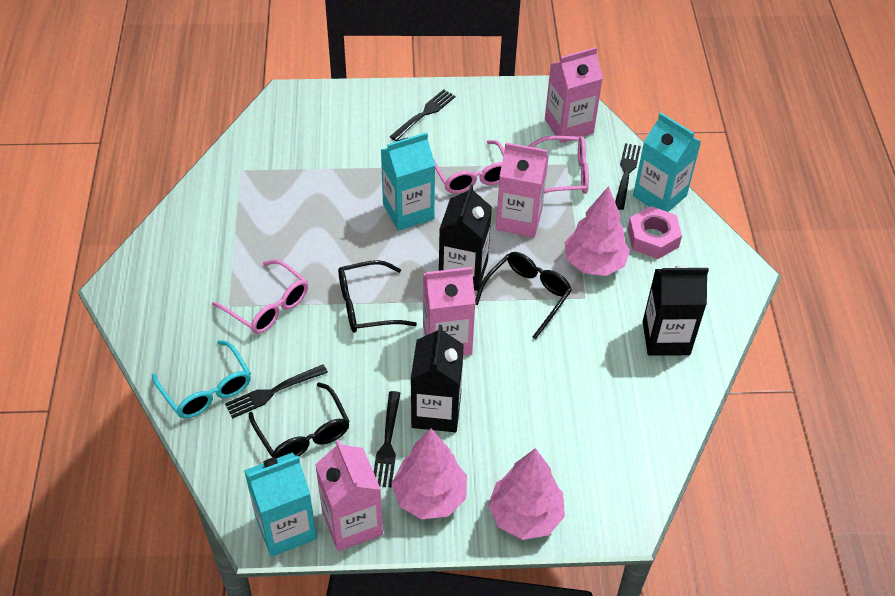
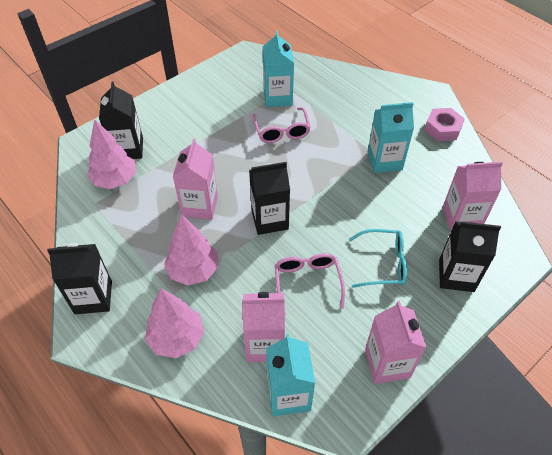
black carton: [411,325,464,432] [439,184,492,291] [643,265,709,356] = 3 -> [47,243,112,314] [99,81,143,159] [249,162,290,235] [439,221,501,292] = 4
black fork: [225,364,328,419] [374,391,400,487] [390,89,456,141] [615,143,641,210] = 4 -> none = 0
black glasses: [249,382,350,458] [338,260,417,333] [475,252,572,340] = 3 -> none = 0
pink glasses: [212,259,308,334] [433,140,504,194] [528,136,589,194] = 3 -> [252,107,311,143] [275,253,345,315] = 2

